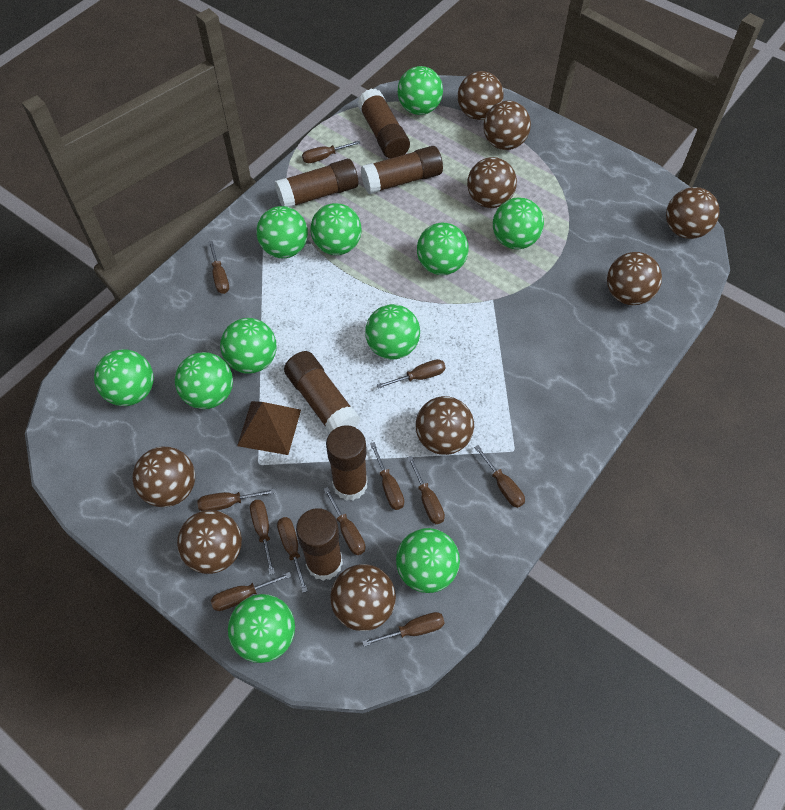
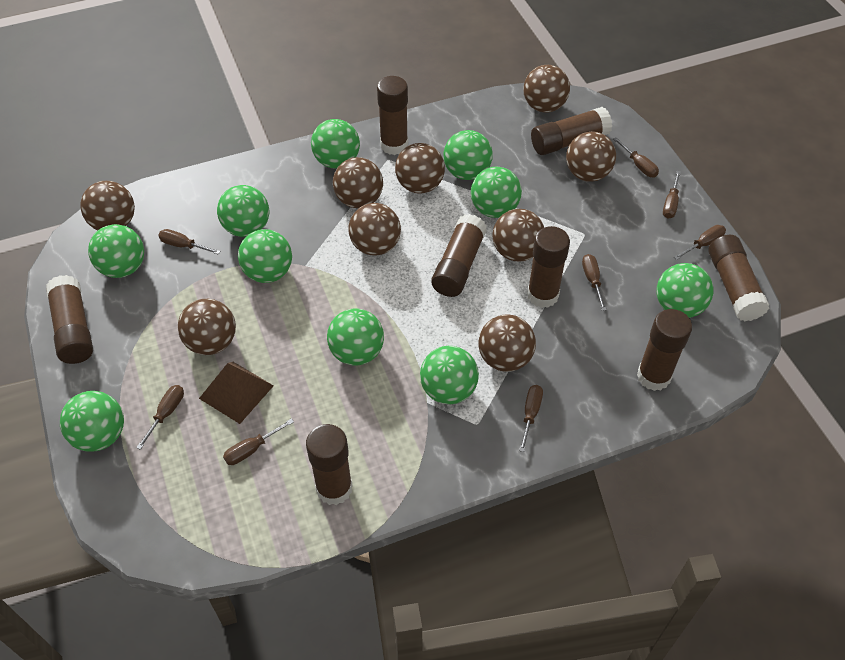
brown glue stick: [275,159,358,208] [284,351,360,434] [296,508,343,581] [326,425,368,501] [358,89,410,159] [361,146,443,194] = 6 -> [46,275,93,364] [306,424,353,505] [377,76,408,155] [431,214,487,297] [527,226,570,308] [531,107,612,155] [637,309,692,391] [708,235,769,321] = 8
brown screwdriver: [197,489,276,511] [208,241,229,294] [211,572,291,611] [250,500,275,575] [277,517,308,593] [302,141,360,163] [323,487,365,555] [362,612,445,646] [370,442,404,510] [377,359,446,389] [407,456,445,524] [474,445,525,508] = 12 -> [136,385,184,450] [158,229,220,254] [223,418,294,465] [519,385,543,452] [582,254,606,311] [613,137,659,177] [663,171,681,219] [674,225,726,260] = 8
green ball: [94,349,154,406] [175,352,233,409] [220,318,276,374] [228,594,295,663] [256,206,308,258] [310,203,362,255] [365,304,420,359] [396,528,460,593] [397,66,443,115] [417,223,469,275] [493,197,544,249] = 11 -> [60,391,124,452] [88,224,144,278] [217,185,269,237] [238,229,292,283] [311,119,360,168] [327,308,384,365] [420,346,479,404] [444,130,493,180] [471,167,522,218] [657,263,714,318] = 10

